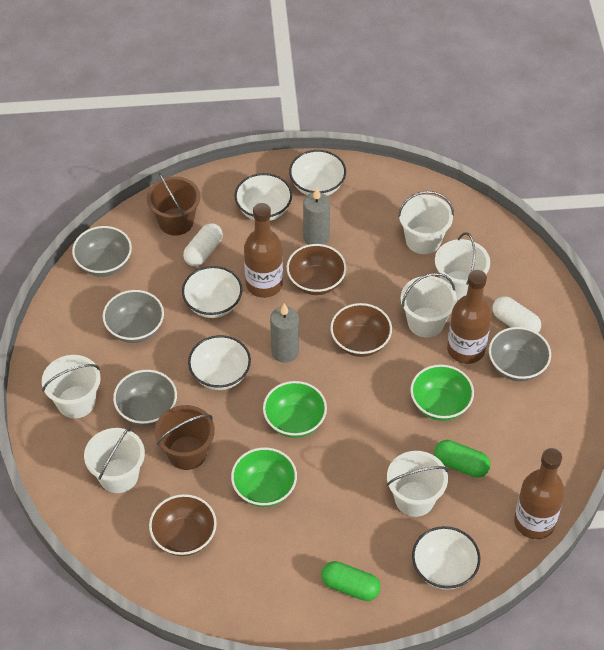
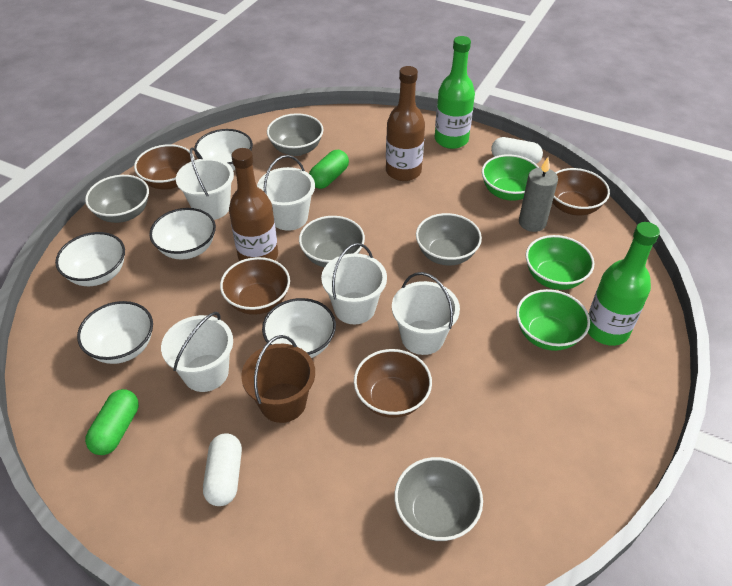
brown bottle: [244,203,283,298] [447,270,492,364] [514,448,565,539] = 3 -> [229,148,278,261] [386,66,425,181] = 2
brown bowl: [149,494,217,556] [287,244,346,295] [330,303,392,357] = 3 -> [134,144,194,189] [220,257,290,315] [354,349,432,418] [552,168,610,215] = 4
brown bucket: [147,173,200,236] [155,405,215,470] = 2 -> [241,335,315,423] = 1
green bottle: none = 0 -> [435,36,475,149] [588,222,660,346] = 2
grey bowl: [72,226,132,277] [103,290,164,343] [113,370,177,426] [489,327,551,381] = 4 -> [85,175,149,223] [267,113,323,156] [299,216,365,267] [394,457,483,541] [416,213,482,265] = 5
grey candle: [270,303,299,363] [303,188,330,245] = 2 -> [519,157,558,232] = 1
white bucket: [42,355,101,418] [84,426,145,493] [387,451,448,517] [398,191,454,254] [401,273,457,338] [435,232,490,300] = 6 -> [161,312,233,392] [176,148,234,220] [257,155,315,231] [321,243,387,324] [392,272,460,355] = 5

